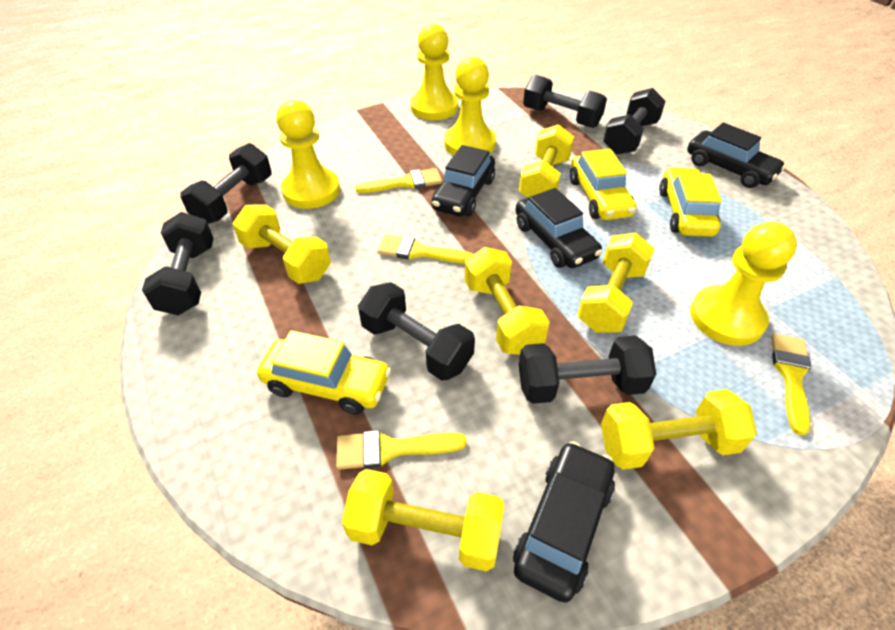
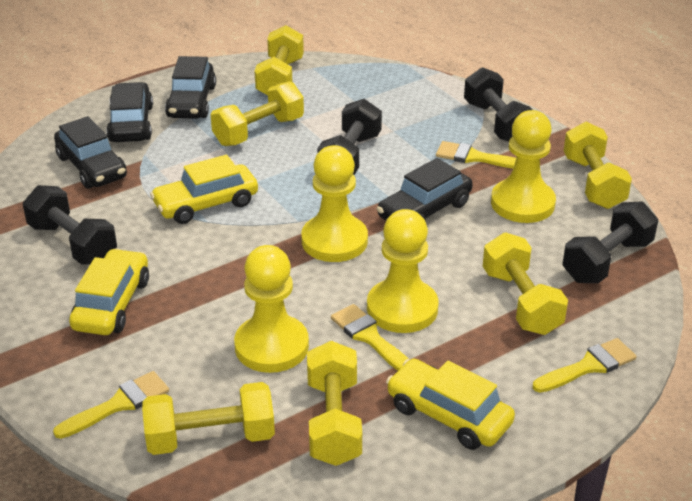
black dumbbell: [142,212,214,315] [180,143,272,224] [358,282,475,381] [519,335,656,404] [523,74,607,128] [603,88,666,155] = 6 -> [23,185,117,265] [317,99,382,175] [464,67,532,142] [563,201,658,283] = 4

